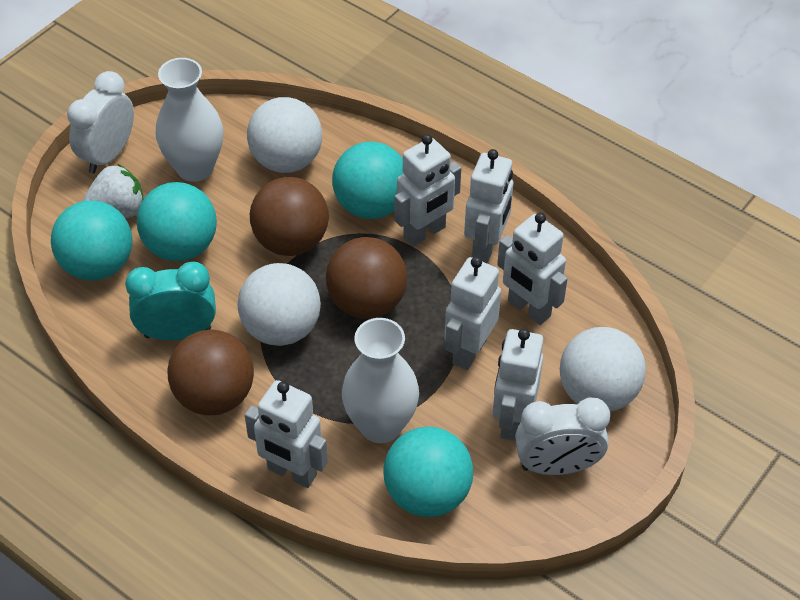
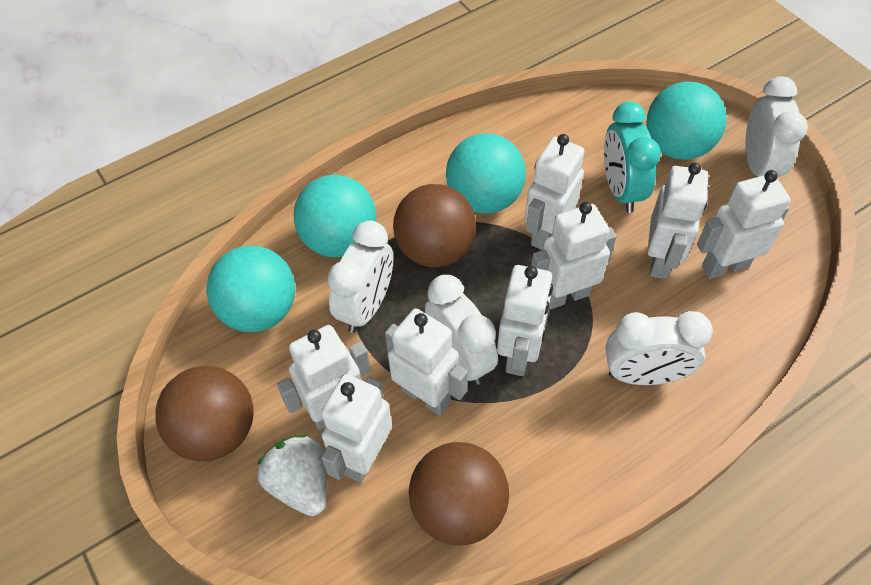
white ball: [238,263,321,346] [247,97,322,173] [560,327,646,412] = 3 -> none = 0
white clock: [67,71,134,174] [515,397,610,475] = 2 -> [327,220,393,333] [425,275,498,385] [606,311,713,385] [746,76,808,177] = 4
white robot: [245,380,328,488] [394,134,461,246] [444,257,501,370] [464,149,513,263] [493,329,543,441] [497,213,568,325] = 6 -> [277,325,371,429] [321,374,392,483] [385,308,468,416] [497,265,553,376] [525,134,585,250] [531,202,617,310] [648,163,708,279] [697,170,790,279] = 8
white vase: [156,58,223,182] [342,318,419,443] = 2 -> none = 0

